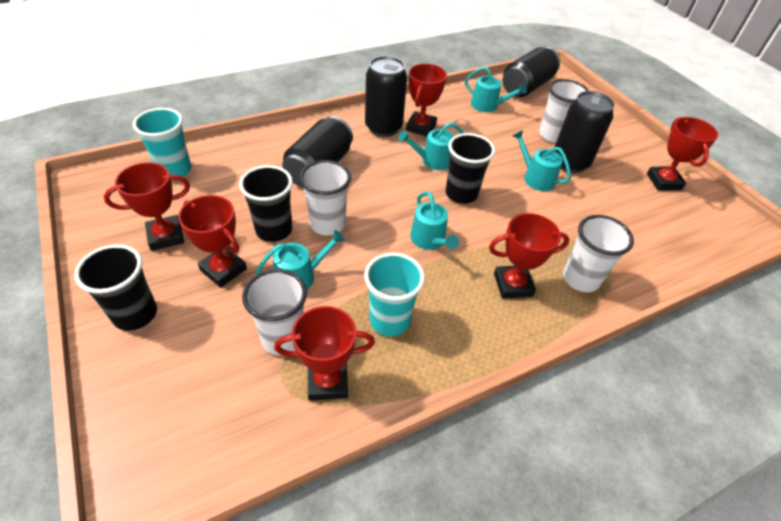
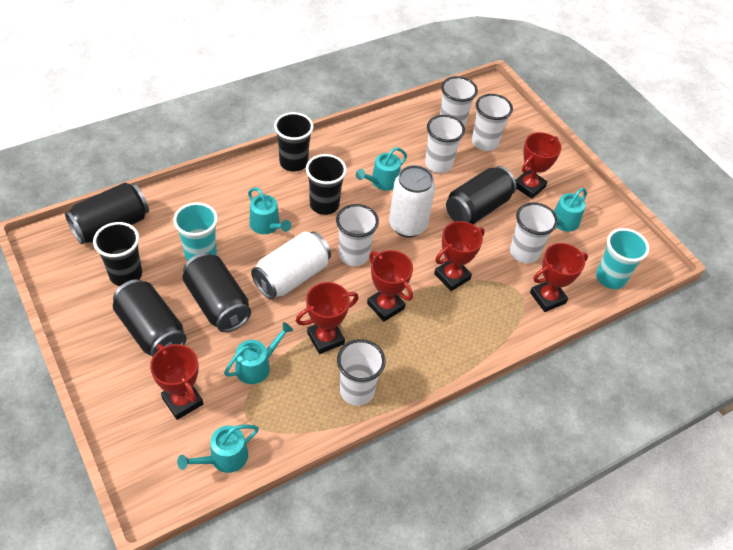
white can: none = 0 -> [251,232,331,299] [389,165,435,238] = 2
white cup: [242,269,307,356] [299,160,351,235] [539,79,589,143] [563,215,634,292] = 4 -> [336,204,379,266] [337,339,386,406] [425,115,465,173] [440,76,478,127] [472,94,513,151] [510,202,558,263] = 6

